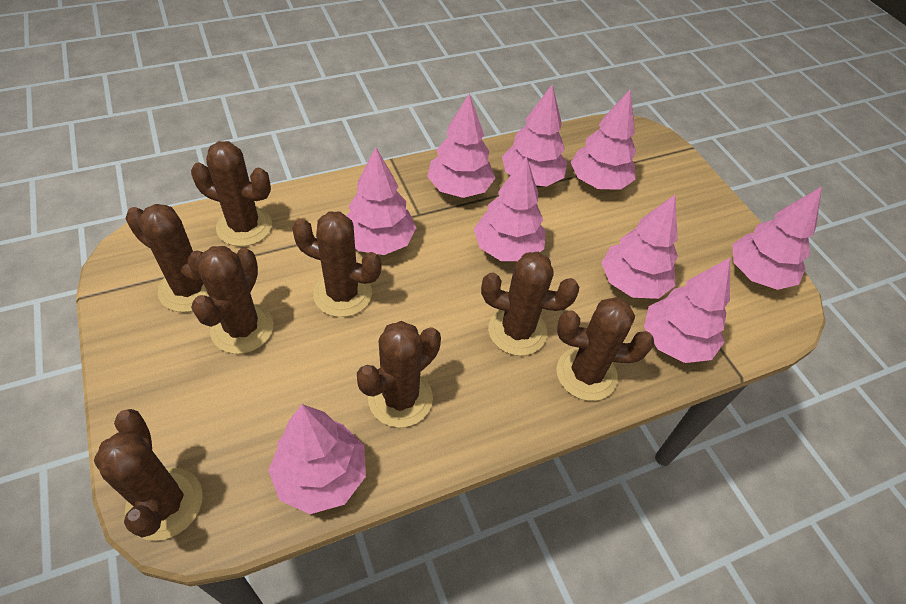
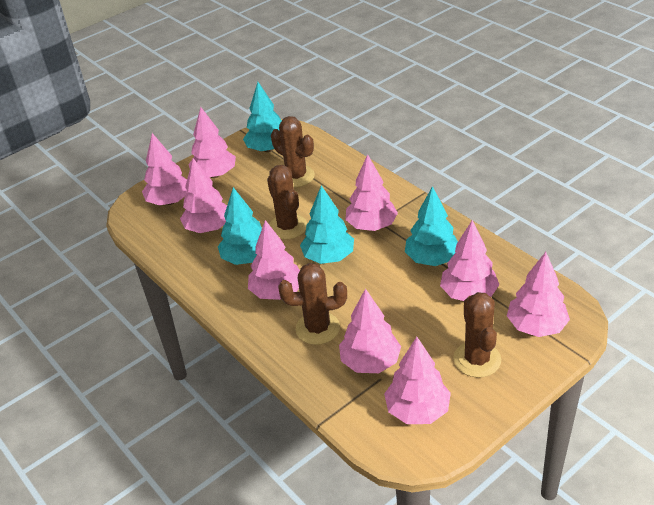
brown cactus: [94,409,203,541] [126,204,209,312] [191,141,272,246] [191,246,274,354] [292,212,381,317] [357,321,441,428] [481,252,579,356] [556,297,654,401] = 8 -> [267,165,307,240] [271,116,315,187] [278,263,347,345] [453,292,501,378] = 4
turquoise tree: none = 0 -> [218,187,262,265] [243,82,282,152] [300,185,354,264] [405,186,458,266] = 4

